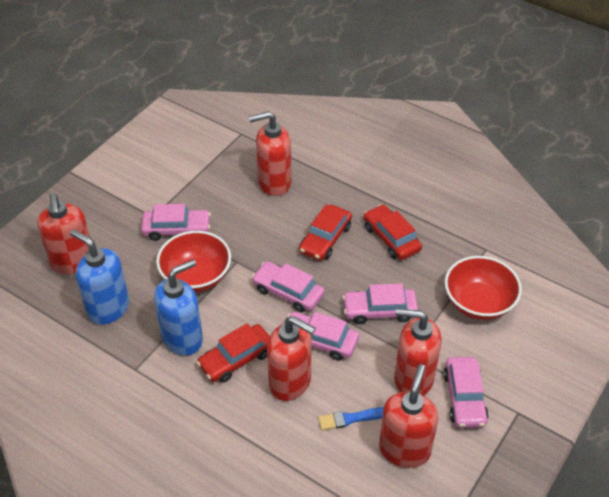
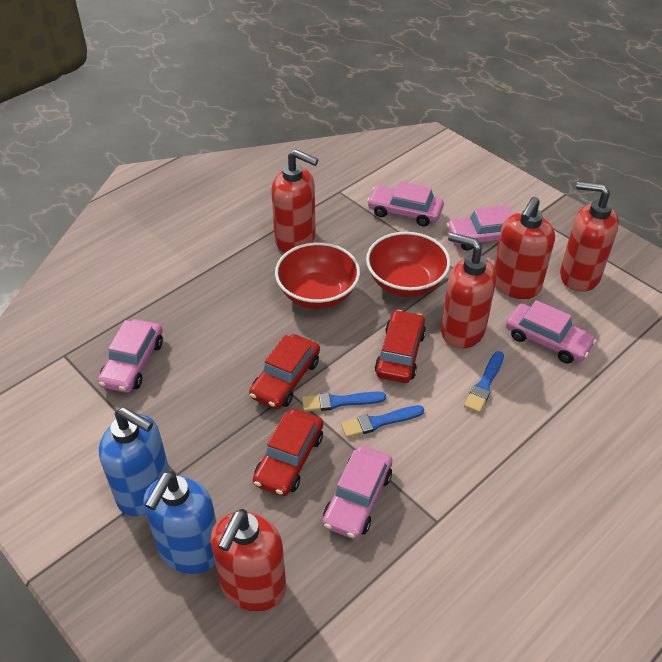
blue brush: [318,407,384,431] = 1 -> [302,392,386,412] [341,405,424,438] [464,351,504,413] = 3

